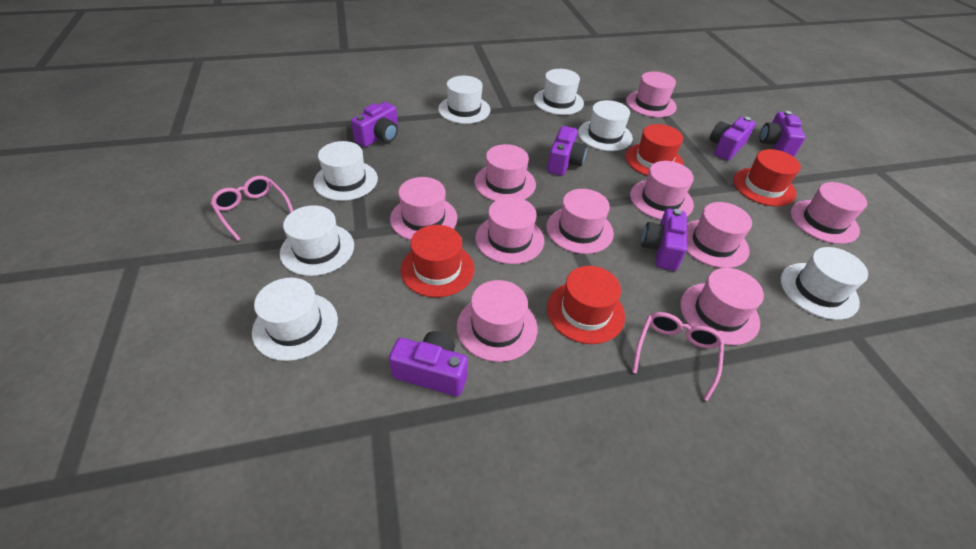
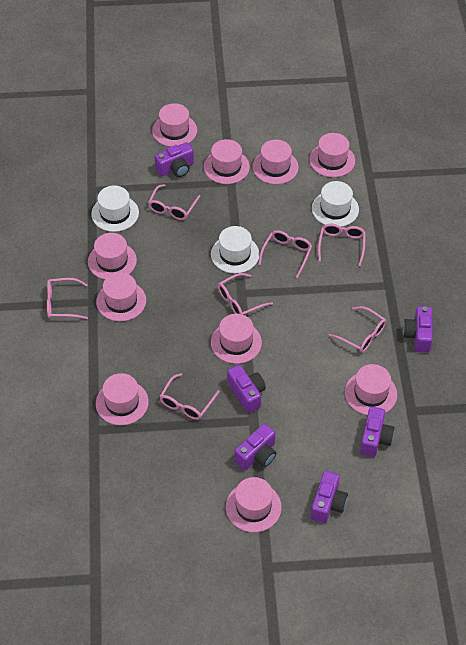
pink glasses: [210,176,293,241] [632,312,724,401] = 2 -> [47,278,88,319] [148,184,201,220] [159,373,220,420] [218,273,273,315] [258,230,312,278] [318,224,366,266] [329,306,386,353] = 7
red hat: [401,225,475,298] [547,266,625,344] [625,124,684,176] [733,149,801,206] = 4 -> none = 0
white hat: [252,278,338,361] [280,205,354,276] [313,141,378,201] [438,76,490,124] [534,69,584,115] [578,100,633,151] [781,247,868,320] = 7 -> [91,185,139,232] [211,226,260,274] [312,181,359,227] = 3

